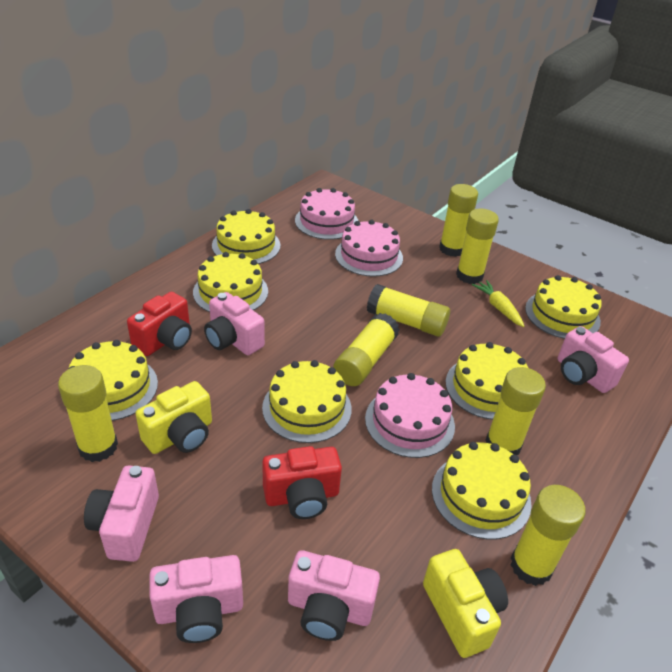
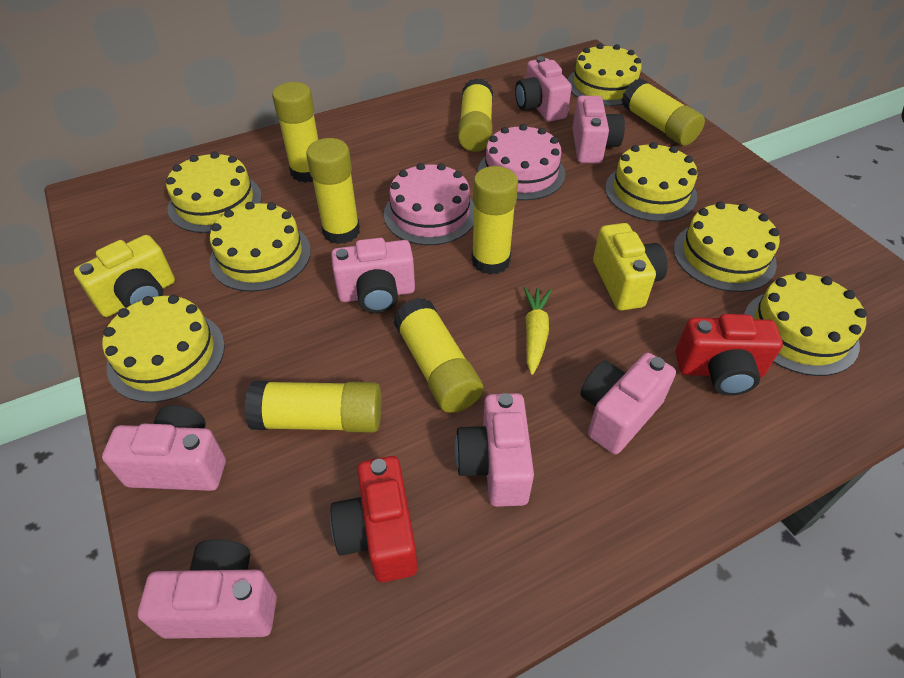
pink cake: [295,188,358,240] [335,220,403,277] [365,373,455,458] = 3 -> [384,163,474,245] [478,124,565,200] = 2
pink camera: [84,465,159,562] [149,555,243,643] [204,292,265,355] [288,550,380,641] [558,326,629,393] = 5 -> [102,405,226,491] [138,539,277,639] [331,238,415,313] [455,393,534,507] [515,56,572,122] [572,96,625,164] [580,353,676,454] = 7

